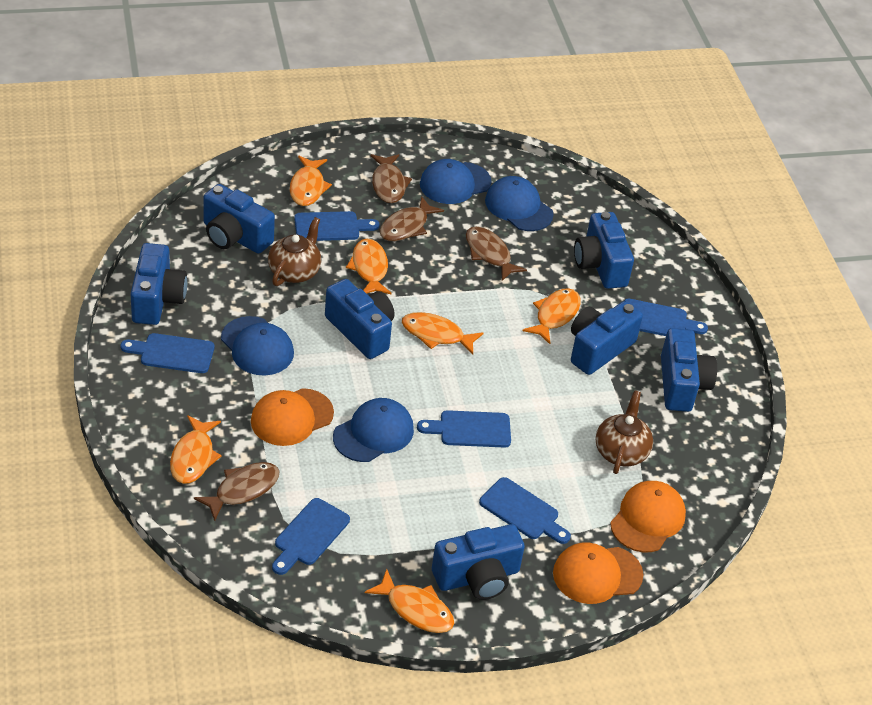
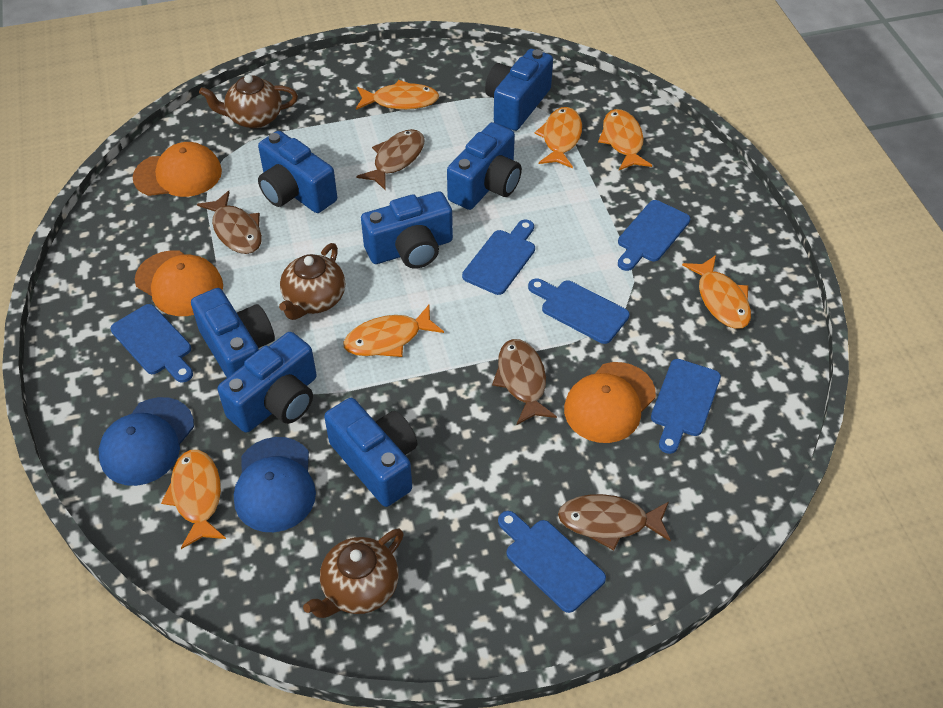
blue cap: [221,316,294,375] [333,398,414,462] [420,159,491,204] [485,176,554,231] = 4 -> [99,397,194,486] [234,437,316,532] = 2
brown teapot: [268,217,321,286] [596,390,653,474] = 2 -> [199,74,298,128] [279,243,345,320] [303,529,404,618] = 3

